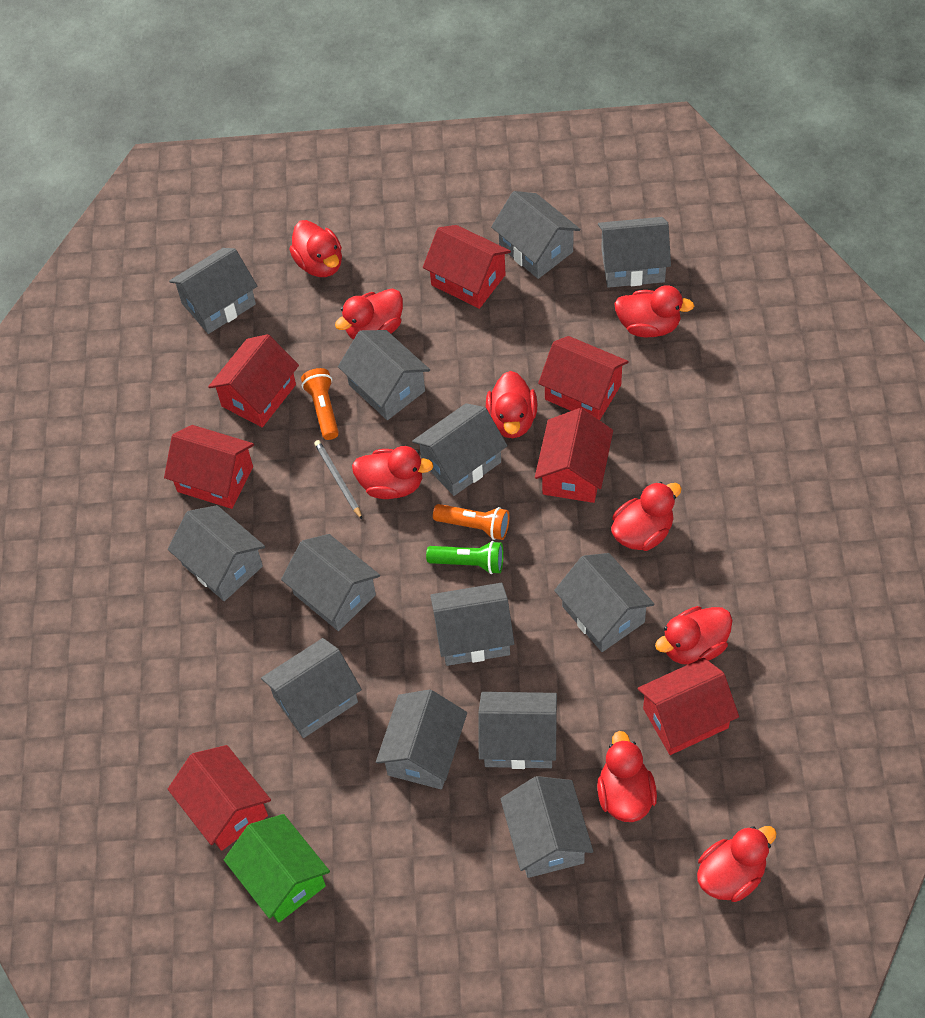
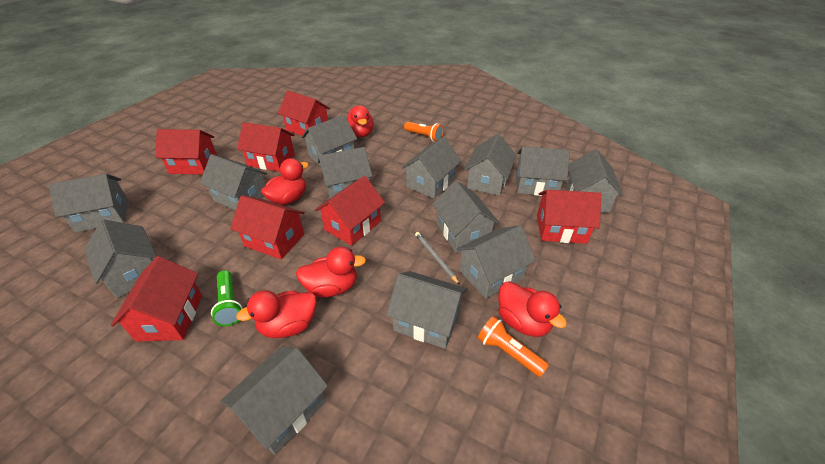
green house: [224,814,330,923] = 1 -> none = 0
red duck: [289,220,342,277] [335,288,403,340] [352,446,434,499] [486,371,537,438] [597,731,657,822] [611,482,682,551] [614,285,694,338] [655,606,732,665] [697,826,777,902] = 9 -> [236,290,317,338] [261,158,309,205] [296,247,366,298] [347,105,374,137] [498,281,567,337] = 5

